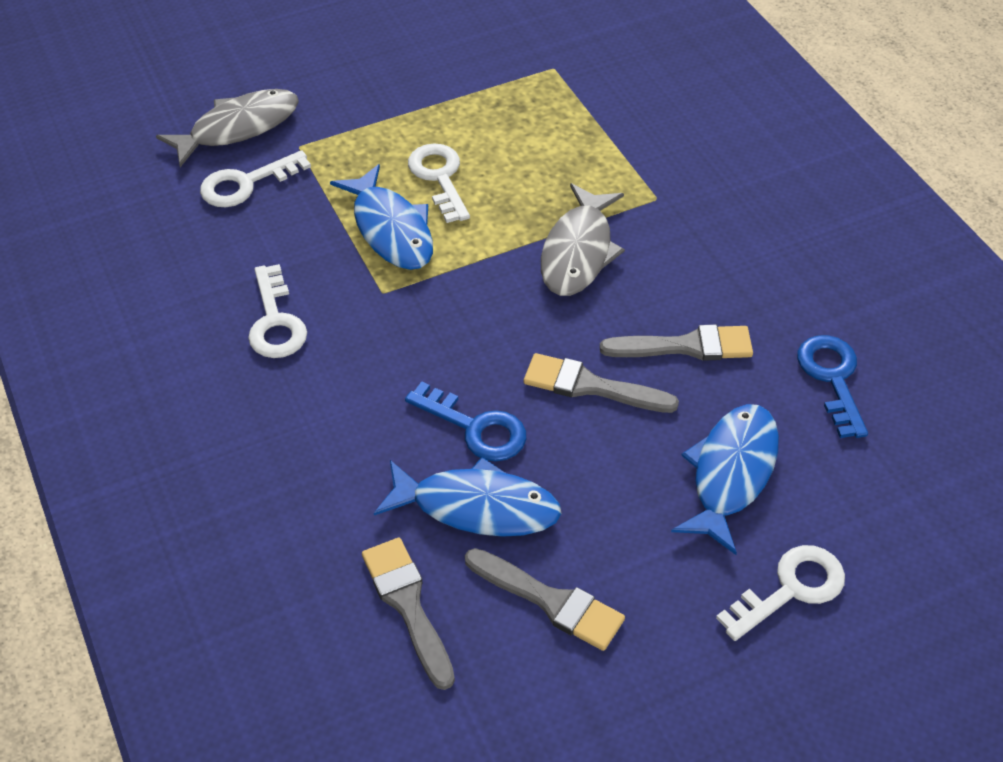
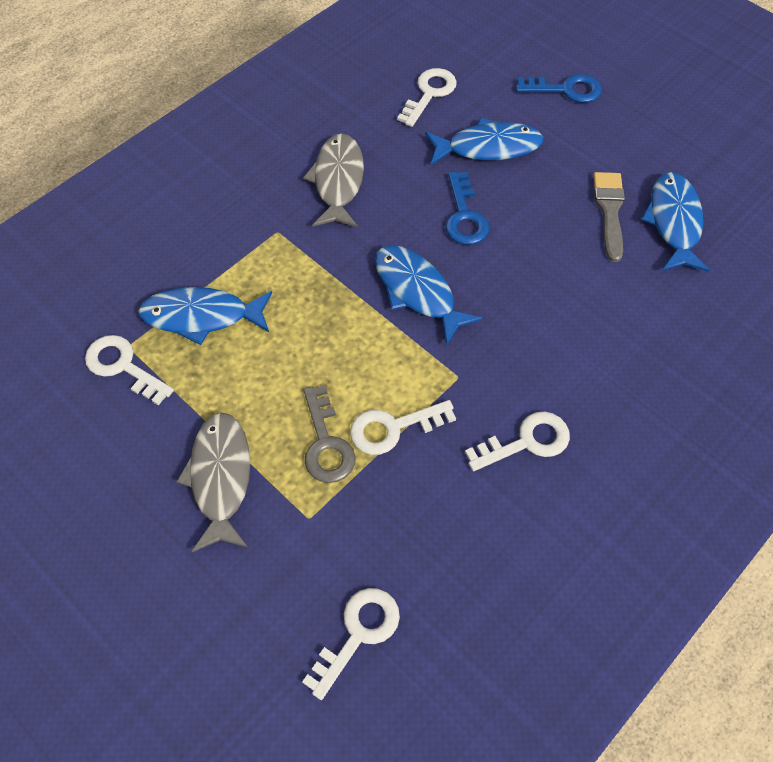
blue fish: [330,164,433,270] [374,457,562,537] [671,404,779,555] = 3 -> [138,287,272,345] [375,245,483,346] [425,118,543,165] [641,172,710,272] = 4
grey brush: [362,538,455,690] [465,548,625,651] [524,353,679,413] [600,325,753,361] = 4 -> [593,172,625,262] = 1
grey key: none = 0 -> [304,385,356,483] = 1
white key: [200,150,311,207] [248,264,307,358] [408,144,470,223] [716,545,845,641] = 4 -> [85,335,174,405] [302,588,400,700] [350,400,456,455] [397,68,457,127] [465,412,570,472] = 5

